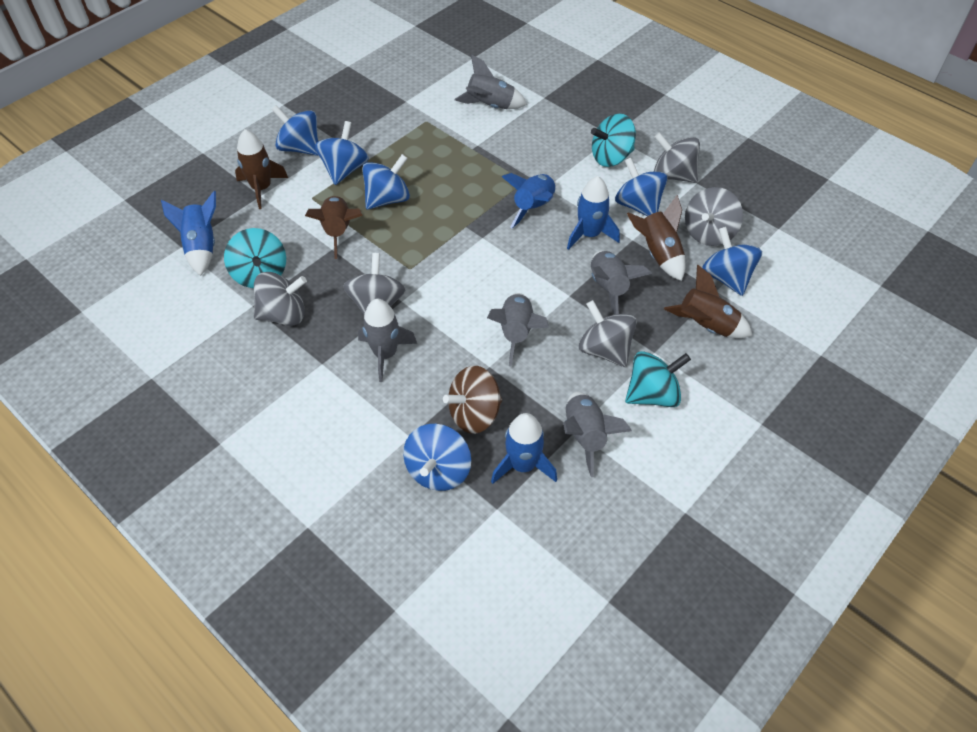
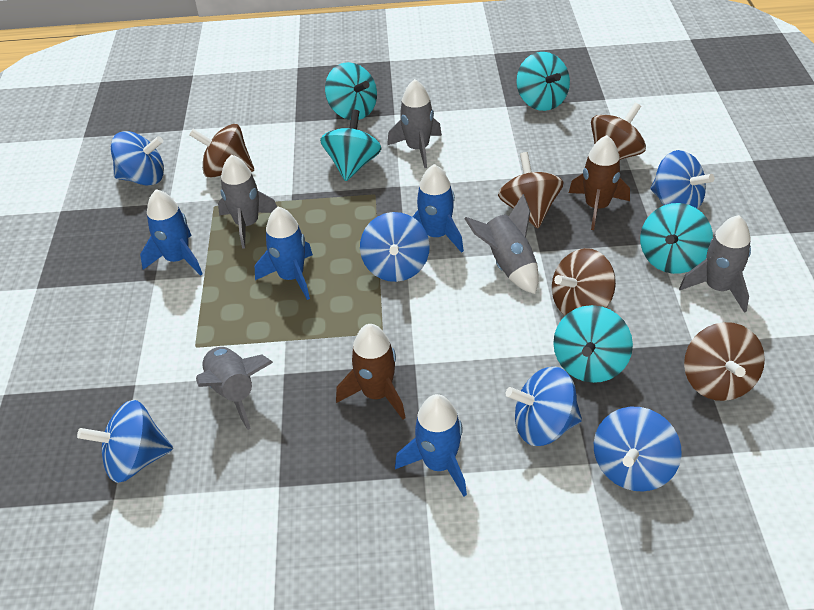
brown rocket: [235,129,288,209] [305,196,363,259] [627,195,685,281] [664,265,752,338] = 4 -> [336,324,406,420] [569,135,630,230] = 2
brown spinning top: [443,366,502,434] = 1 -> [189,124,254,178] [498,152,564,228] [552,248,616,316] [591,103,646,160] [684,322,765,401] = 5
grey spinning top: [254,272,307,326] [343,253,406,314] [579,300,637,367] [654,132,700,183] [685,187,743,246] = 5 -> none = 0
turquoise spinning top: [224,228,286,288] [591,114,636,167] [625,351,691,407] = 3 -> [320,110,382,181] [325,62,377,120] [516,52,570,111] [553,305,633,383] [640,203,713,274] = 5

